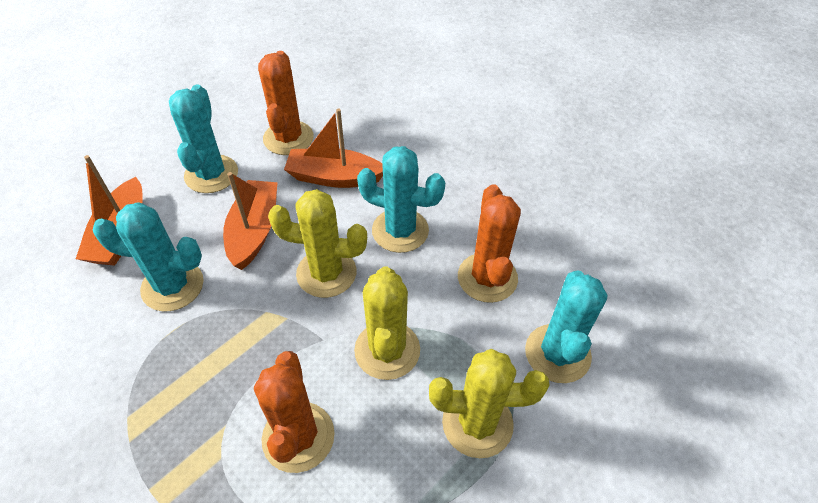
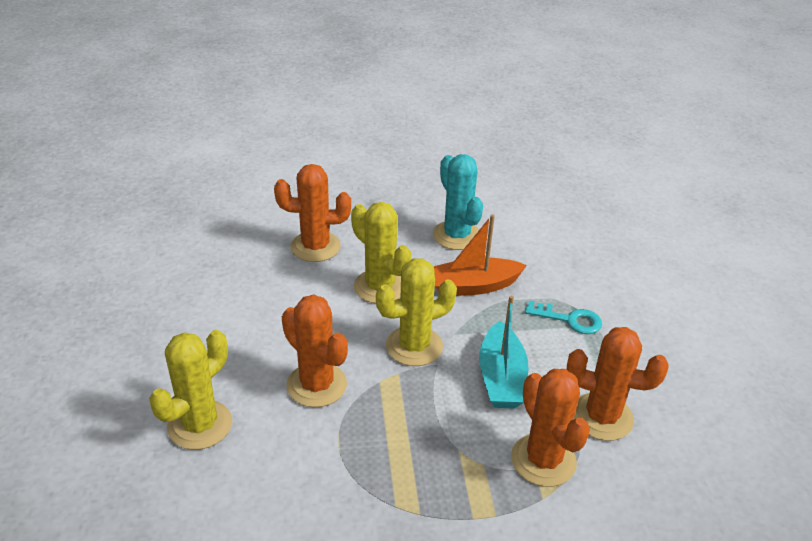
orange boat: [76,155,143,266] [223,172,278,270] [284,108,383,188] = 3 -> [434,214,527,296] = 1
orange cactus: [254,351,335,473] [258,51,314,155] [458,184,521,303] = 3 -> [274,164,351,262] [282,295,348,407] [511,369,590,487] [567,327,669,441] = 4
turquoise boat: none = 0 -> [479,296,528,409] = 1
turquoise cactus: [93,202,204,311] [169,85,238,193] [357,146,445,253] [525,270,608,383] = 4 -> [433,154,483,250] = 1
turquoise key: none = 0 -> [525,301,602,334] = 1

